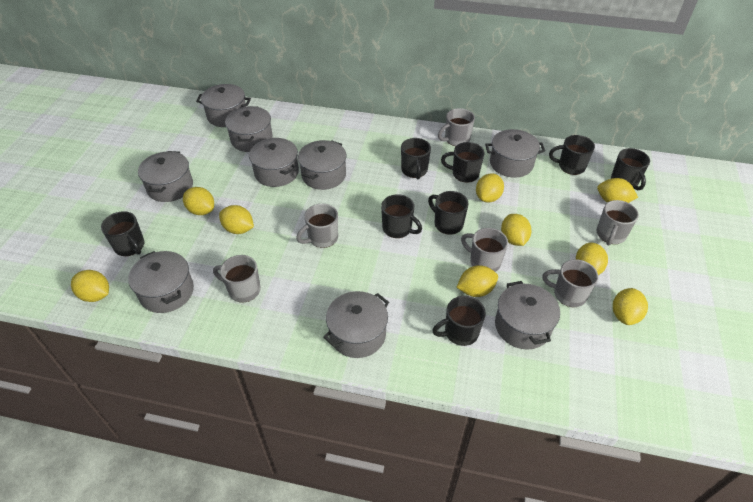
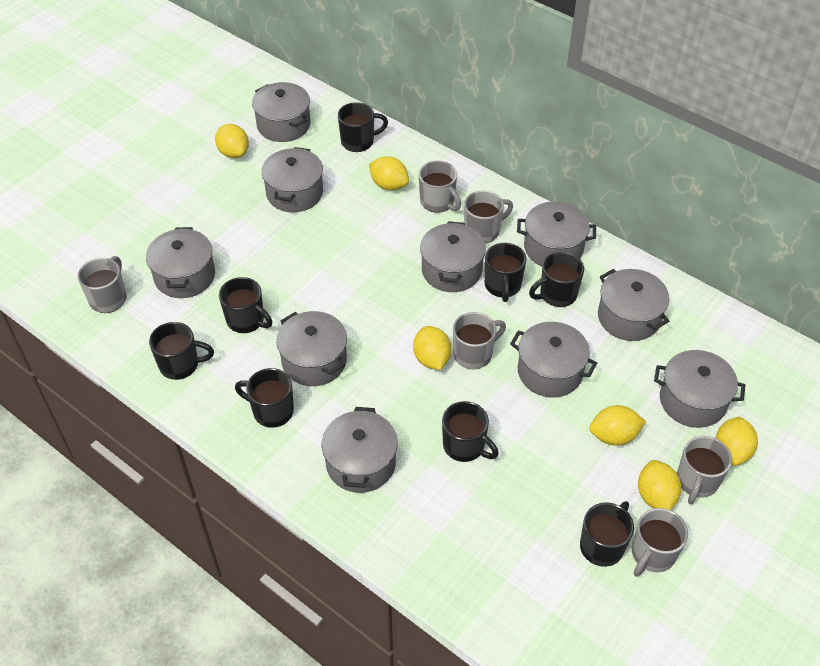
grey pot: [128,251,194,313] [138,151,193,202] [196,84,251,127] [225,106,273,152] [249,138,299,187] [298,140,346,190] [323,291,389,358] [485,129,545,178] [495,281,560,350] = 9 -> [146,227,215,298] [252,82,311,142] [261,147,323,212] [276,311,347,386] [322,407,397,493] [420,221,486,292] [510,322,597,397] [517,201,596,266] [598,269,669,341] [654,350,745,428] = 10
yellow lemon: [71,270,109,302] [183,187,214,215] [219,205,254,234] [456,265,498,297] [476,174,504,202] [501,214,531,246] [576,243,608,275] [597,178,638,203] [613,288,648,325] = 9 -> [215,124,249,158] [369,156,409,191] [413,326,451,370] [589,405,646,446] [638,460,681,510] [715,416,758,466] = 6

